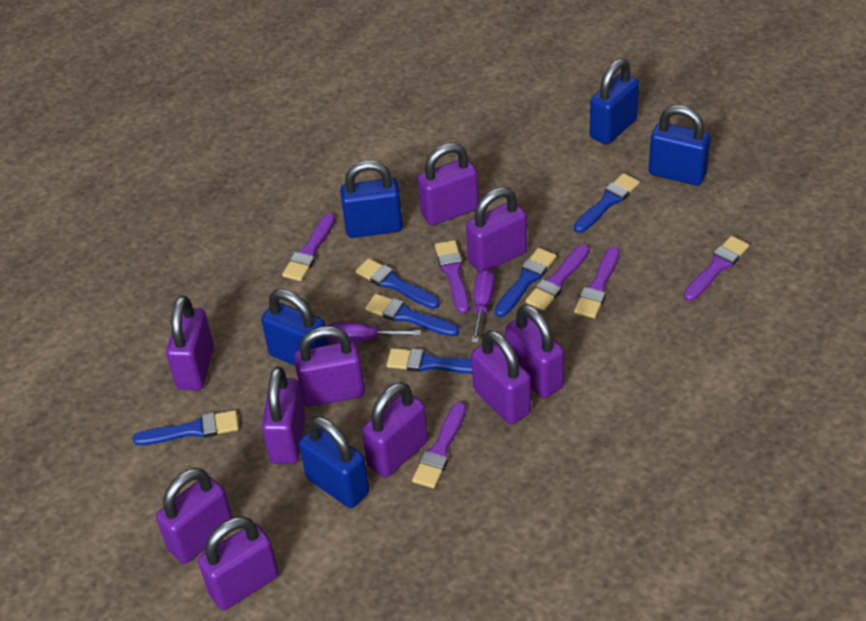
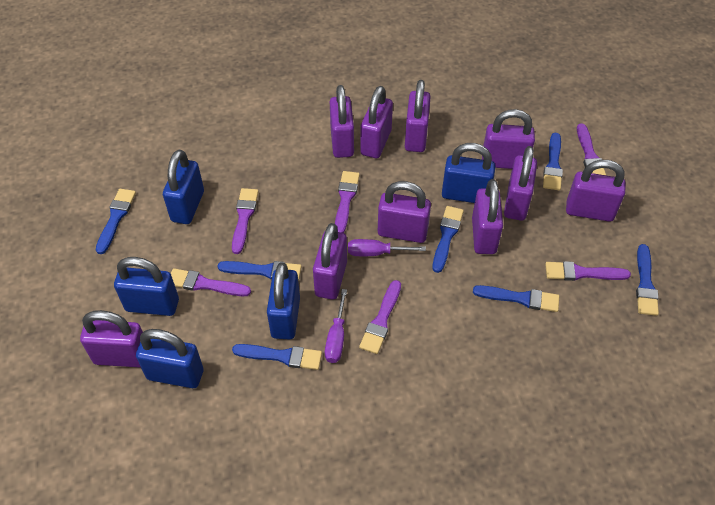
blue brush: [133,410,239,445] [356,258,440,309] [365,294,459,337] [386,348,472,374] [495,248,556,317] [574,173,640,233] = 6 -> [96,189,136,254] [217,261,301,281] [232,344,322,370] [433,206,464,273] [473,285,559,312] [543,133,563,190] [636,244,659,316] = 7

